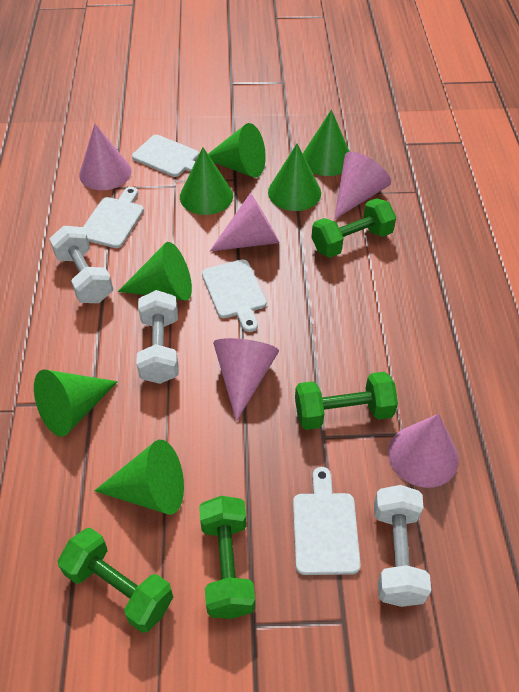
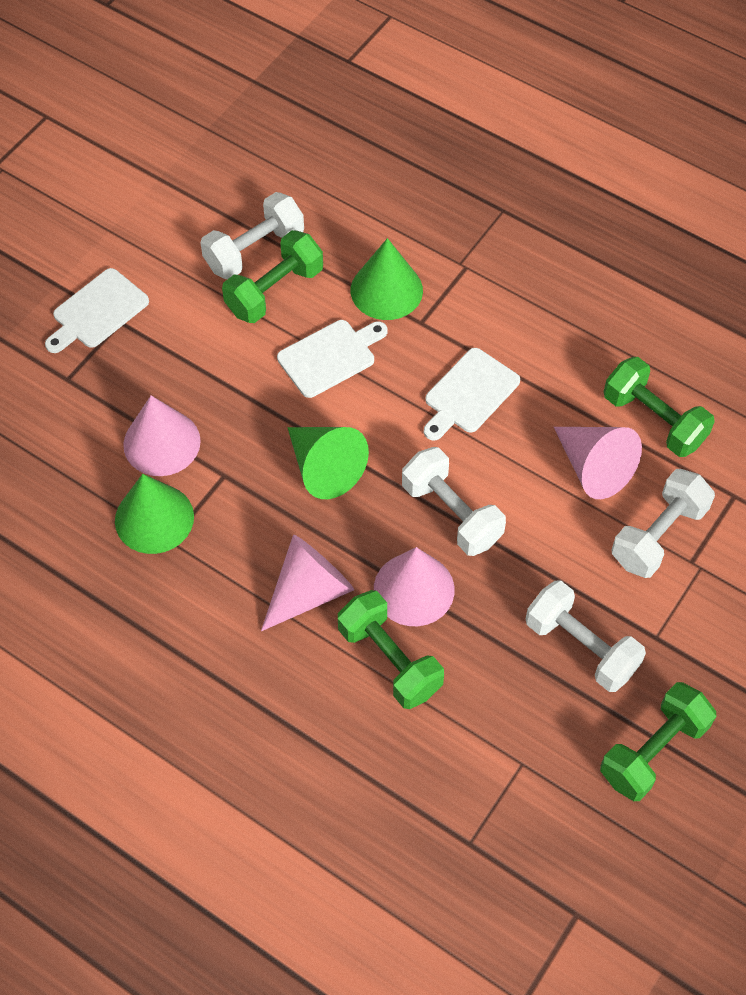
green cone: [34,370,118,437] [94,440,184,515] [118,242,192,300] [180,147,233,215] [208,123,266,178] [268,144,321,211] [303,110,350,176] = 7 -> [115,474,194,554] [287,427,369,499] [351,238,423,320] = 3
pink cone: [79,124,132,190] [210,193,280,251] [213,338,279,422] [334,152,391,219] [388,414,459,488] = 5 -> [123,395,201,476] [261,535,354,631] [374,547,455,626] [554,427,642,499] = 4
white cutting board: [83,187,144,248] [132,135,199,177] [202,259,266,332] [293,467,361,575] = 4 -> [45,268,149,353] [277,320,387,398] [424,348,520,441] = 3
white dumbbell: [50,226,113,303] [136,290,179,384] [374,485,431,607] = 3 -> [201,192,304,279] [402,447,506,556] [526,580,646,692] [612,469,715,578] = 4

